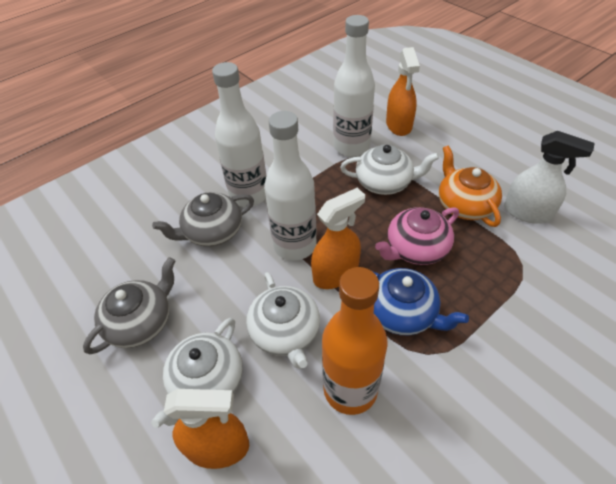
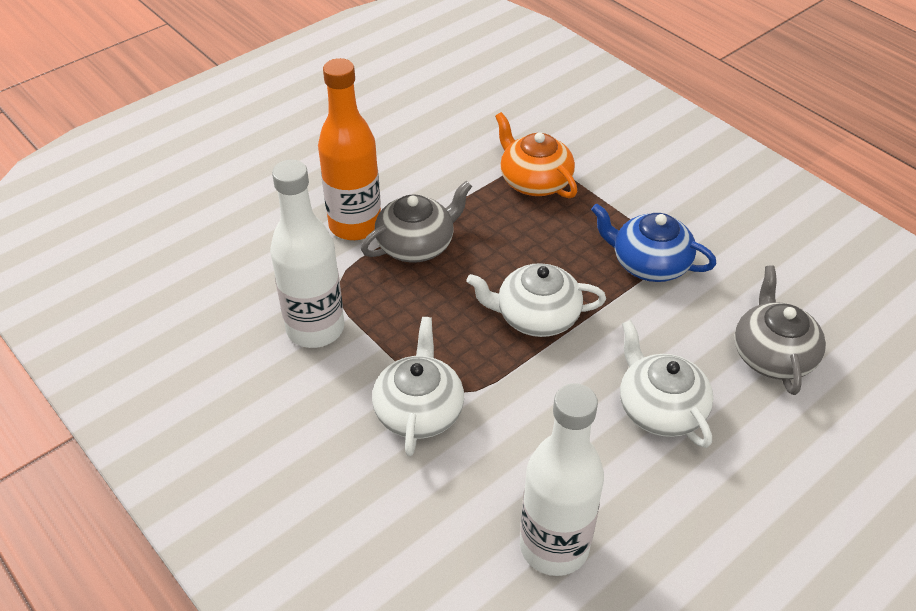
orange spray bottle: [164,389,249,469] [311,188,365,289] [386,47,420,136] = 3 -> none = 0
pink teapot: [375,207,459,265] = 1 -> none = 0
white bottle: [212,62,267,207] [264,111,316,261] [333,15,375,157] = 3 -> [270,160,344,348] [520,383,604,576] = 2
white spray bottle: [504,131,595,224] = 1 -> none = 0

